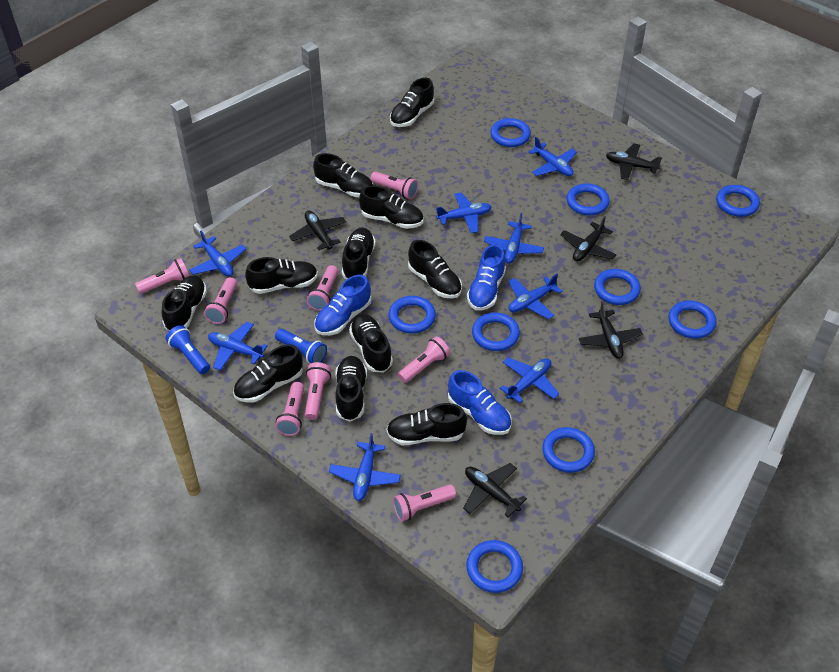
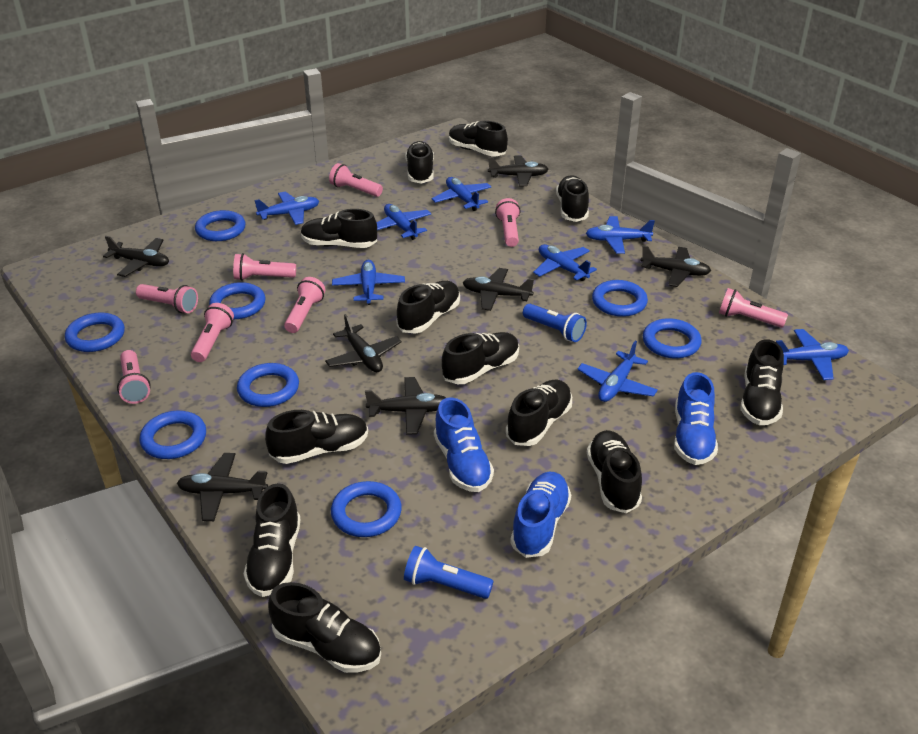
black plane: [289,211,346,250] [463,463,527,517] [560,216,617,262] [578,301,643,359] [606,143,662,180] = 5 -> [103,236,169,277] [177,453,268,521] [325,314,401,372] [365,377,446,435] [463,268,534,311] [488,155,549,186] [640,245,711,287] = 7
black shoe: [162,275,207,331] [233,344,303,403] [245,257,318,294] [313,153,373,197] [335,356,367,422] [342,228,376,279] [349,314,393,372] [359,186,423,229] [386,403,467,445] [390,78,434,127] [408,240,462,299] = 11 -> [243,483,300,597] [265,410,368,464] [268,582,381,673] [301,209,377,248] [397,281,460,334] [405,141,434,184] [442,332,519,384] [449,121,508,156] [506,380,572,446] [556,175,589,222] [587,430,642,513] [740,339,784,425] = 12
blue ring: [389,296,436,334] [466,540,523,593] [472,312,520,351] [490,118,531,147] [542,427,595,473] [567,183,610,215] [594,269,641,305] [668,300,717,339] [716,185,760,217] = 9 -> [65,312,125,352] [140,411,206,459] [195,210,246,241] [209,282,265,319] [237,363,299,407] [331,481,402,537] [592,280,648,317] [643,318,702,358] = 8

